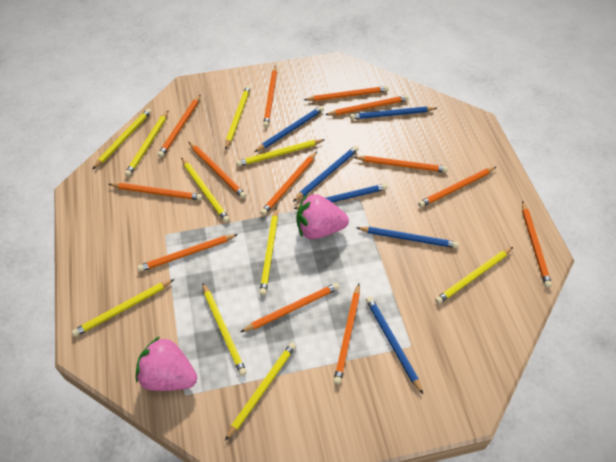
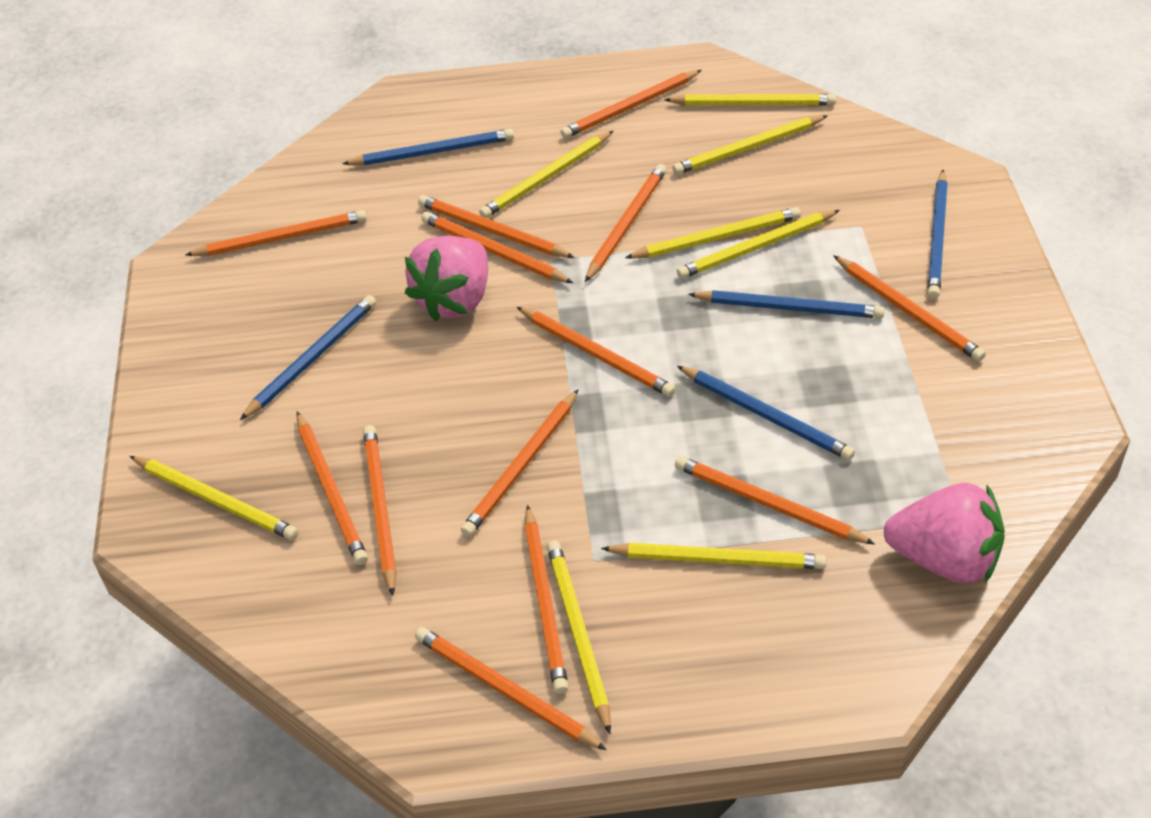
blue pencil: [255,106,324,152] [293,146,359,202] [294,184,387,209] [350,106,437,120] [357,227,459,248] [366,296,423,394] = 6 -> [240,295,376,420] [342,129,514,165] [677,366,855,460] [688,290,885,318] [927,170,948,299] = 5
yellow pencil: [72,279,174,337] [92,108,152,170] [125,110,169,177] [181,157,230,223] [202,282,247,376] [225,85,251,150] [225,342,296,441] [236,139,324,166] [259,207,278,295] [435,247,513,304] = 10 -> [130,456,298,540] [479,131,613,218] [547,541,611,734] [601,543,827,569] [625,207,801,259] [664,94,836,105] [672,115,828,175] [677,210,840,279] = 8

